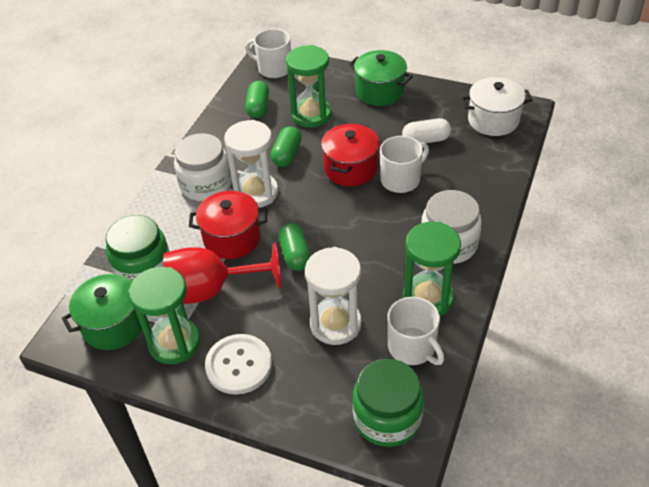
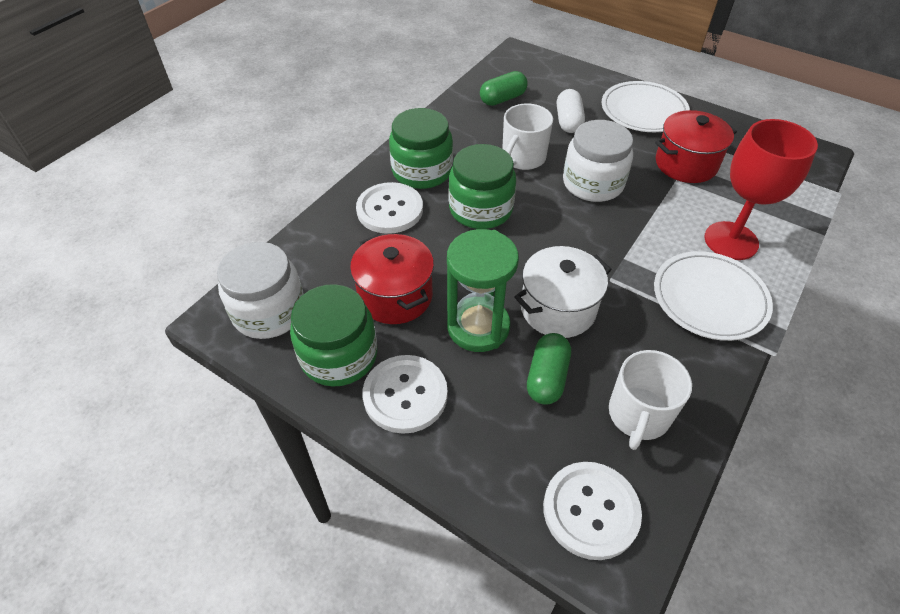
green capsule: [245,81,269,118] [271,126,302,167] [278,223,311,271] = 3 -> [480,71,528,106] [527,333,571,405] = 2
green hourglass: [128,267,200,364] [286,45,331,128] [403,222,461,316] = 3 -> [447,229,519,352] = 1
green jar: [105,215,170,281] [353,359,424,447] = 2 -> [290,284,377,387] [389,108,453,189] [449,144,516,229] = 3
green pot: [62,274,142,350] [349,50,413,106] = 2 -> none = 0
white button: [205,334,272,395] = 1 -> [356,182,423,234] [362,355,448,434] [543,462,642,560] = 3
white hourglass: [224,120,278,208] [305,247,362,345] = 2 -> none = 0
white mug: [245,29,291,78] [380,136,429,193] [387,297,444,365] = 3 -> [502,104,553,170] [609,350,692,450] = 2
white plate: none = 0 -> [602,81,690,132] [654,251,773,341] = 2

